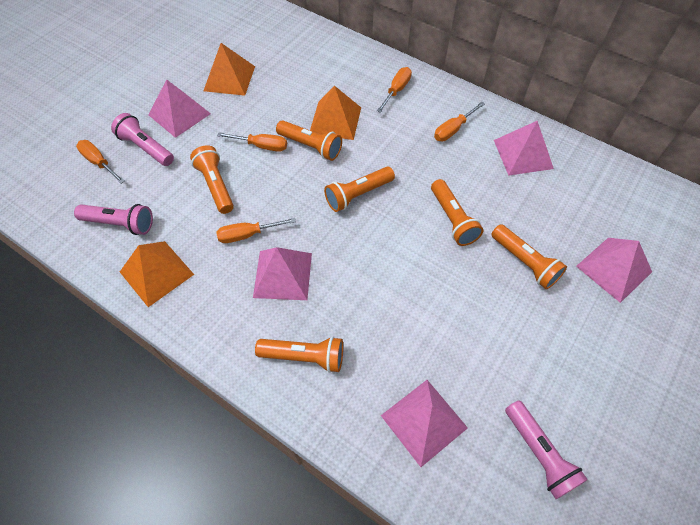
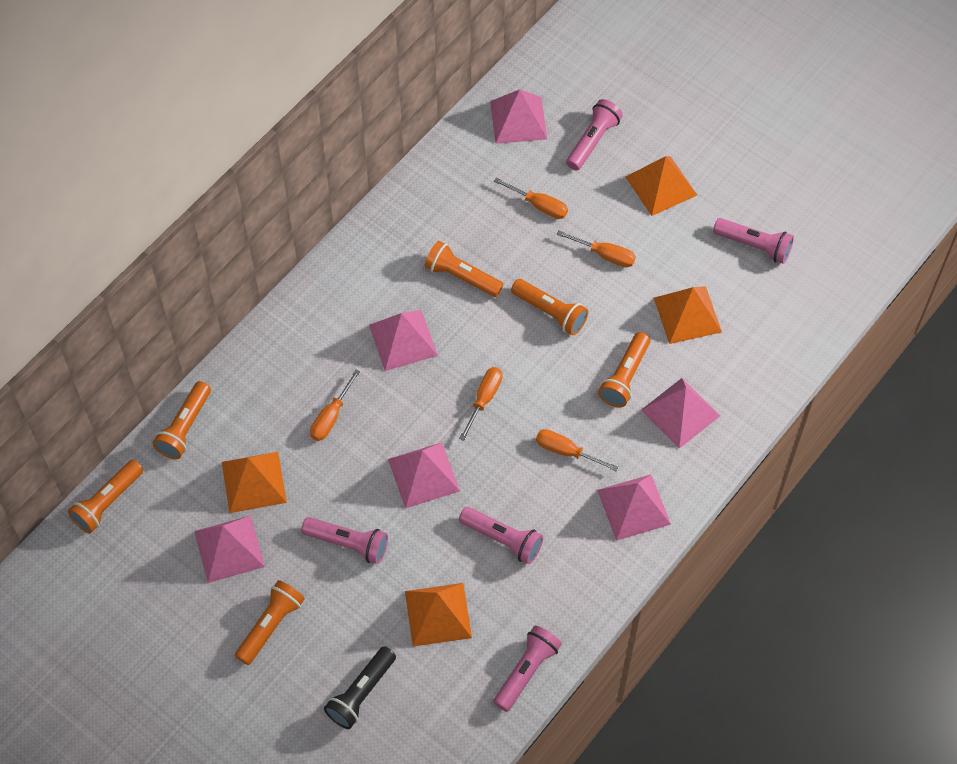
black flashlight: none = 0 -> [324,647,396,729] = 1
orange pyramid: [120,241,194,307] [204,43,255,96] [310,86,361,140] = 3 -> [222,452,287,513] [405,583,472,647] [626,156,697,216] [654,286,722,344] = 4
pink flashlight: [74,204,153,235] [111,113,174,166] [505,400,588,499] = 3 -> [301,517,388,564] [459,507,543,564] [493,626,562,712] [566,99,623,171] [713,218,794,264] = 5
pink pyramid: [148,79,211,138] [253,247,312,300] [381,380,468,467] [494,121,554,176] [576,238,652,303] = 5 -> [194,515,265,583] [369,310,438,371] [388,442,460,508] [490,89,547,144] [597,474,671,541] [641,378,720,449] = 6

